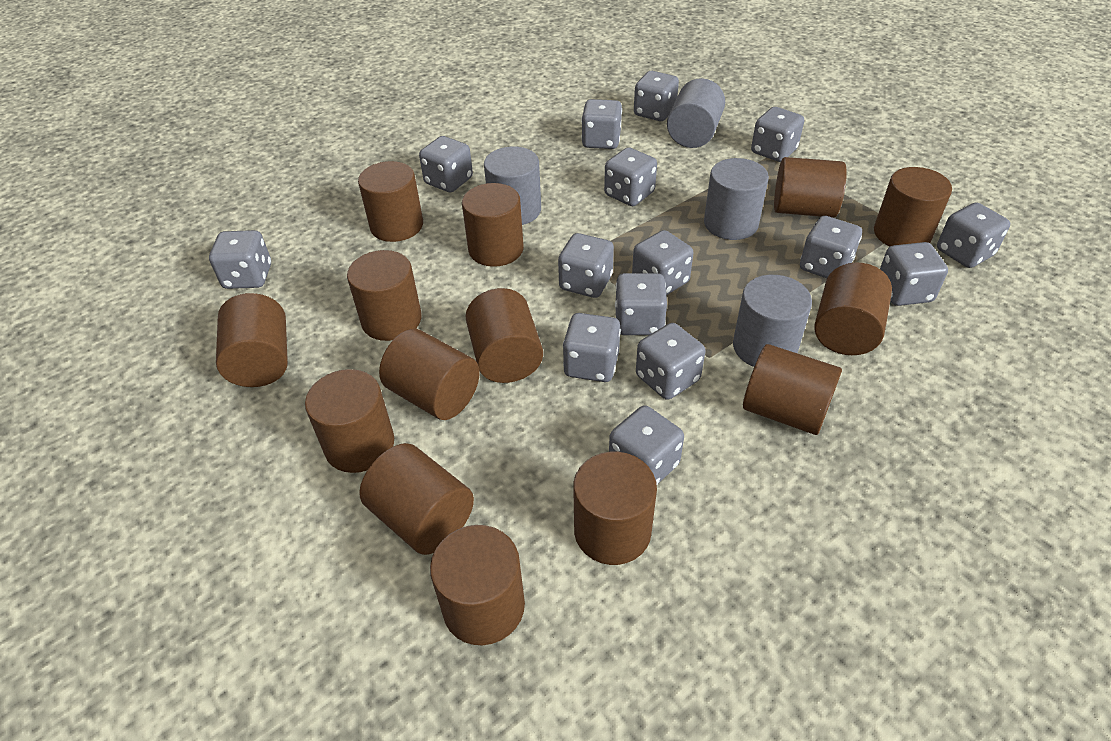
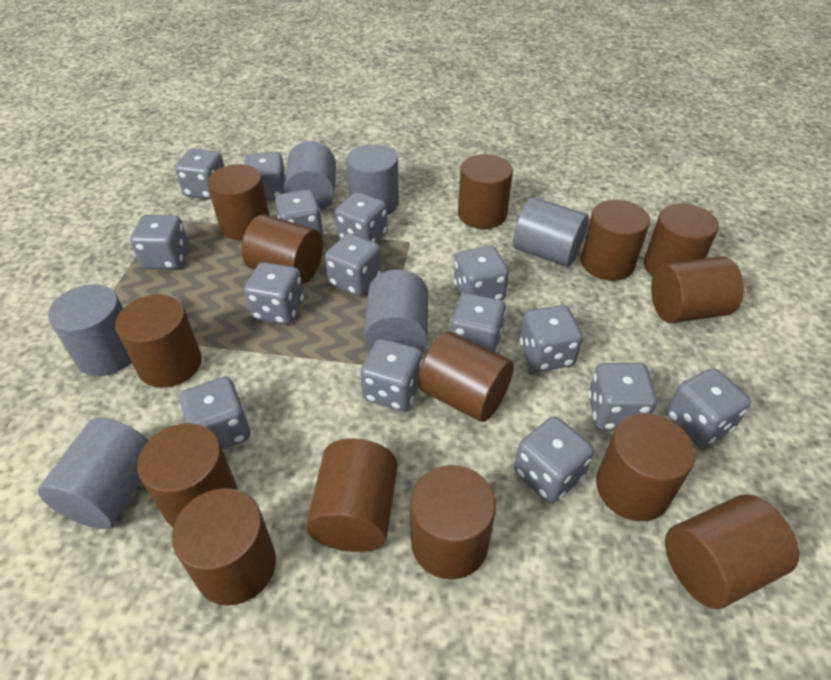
grey cylinder: [484,147,541,225] [667,78,725,148] [704,158,769,240] [733,275,812,367] = 4 -> [38,417,149,529] [48,284,131,376] [284,141,336,210] [346,144,399,215] [364,270,428,350] [513,197,589,266] = 6

